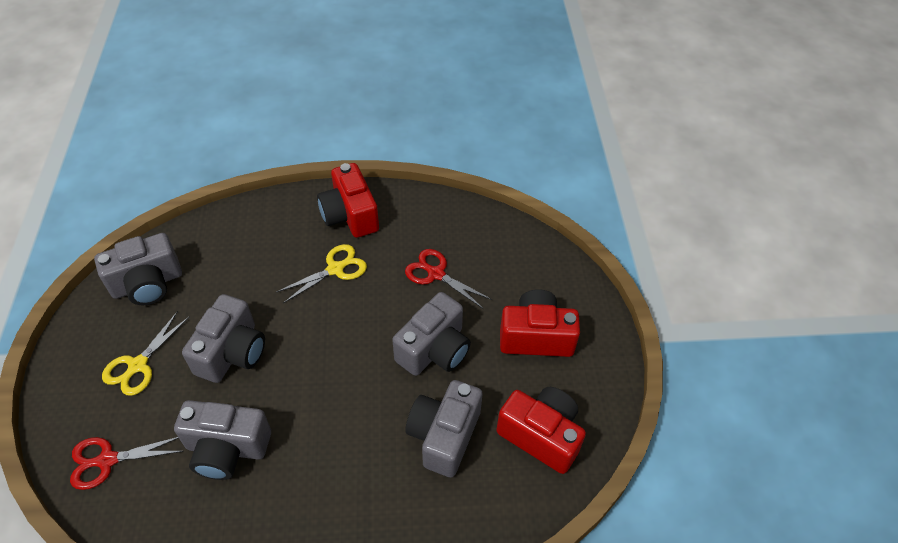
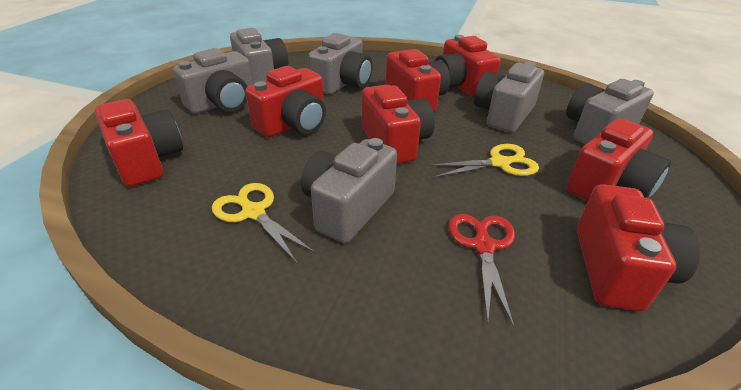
grey camera: [94,233,182,305] [174,400,271,480] [182,294,265,383] [392,292,471,376] [406,380,483,478] = 5 -> [173,48,253,114] [230,28,288,84] [301,138,397,243] [308,33,373,95] [474,62,544,133] [566,79,654,145] = 6
red camera: [317,163,379,238] [496,387,586,474] [500,289,580,357] = 3 -> [95,99,183,187] [245,66,326,137] [362,85,435,164] [386,49,450,112] [434,35,500,97] [566,119,671,201] [577,184,700,311] = 7
red scissors: [70,437,183,490] [405,249,492,309] = 2 -> [449,214,515,327] = 1

